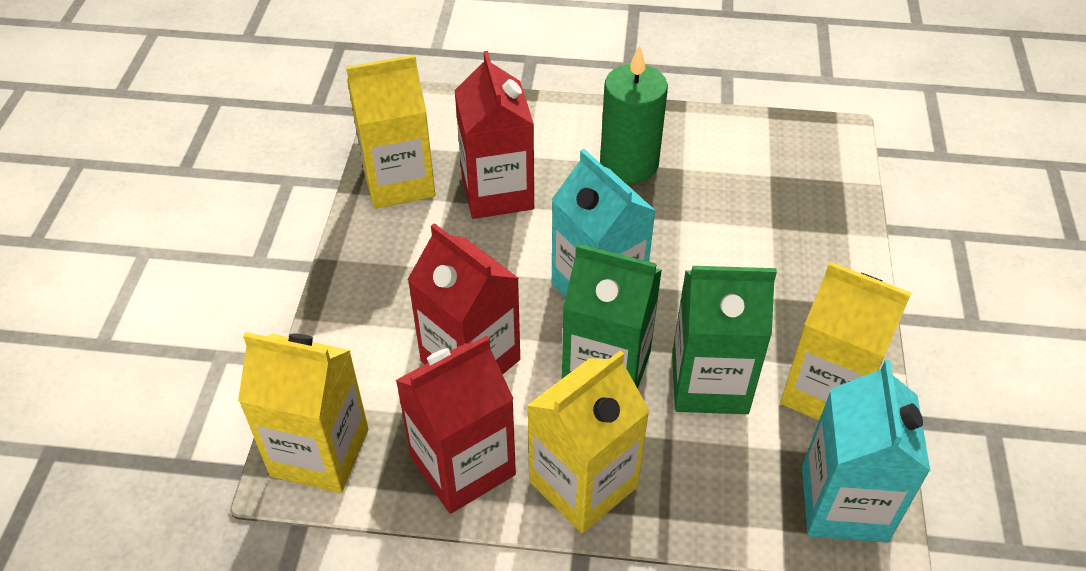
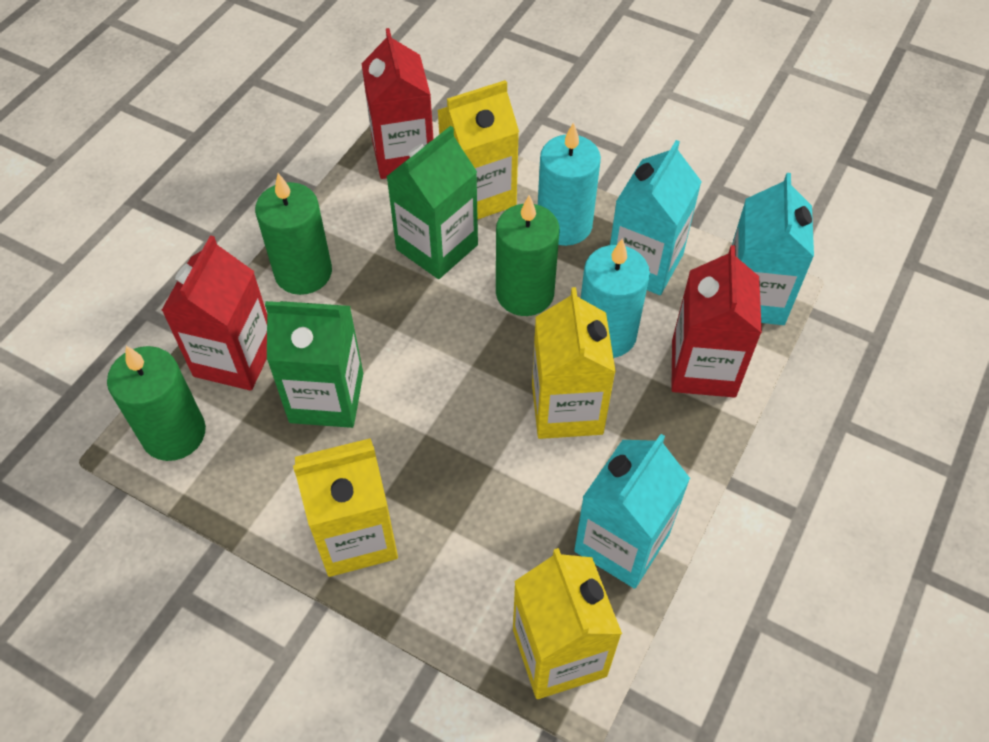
green candle: [600,45,668,183] = 1 -> [107,346,206,461] [255,173,332,295] [496,195,560,316] = 3
turquoise candle: none = 0 -> [538,122,601,246] [581,239,650,358] = 2
turquoise carton: [552,149,656,297] [802,360,930,543] = 2 -> [574,434,690,589] [610,140,702,295] [732,173,814,325] = 3

